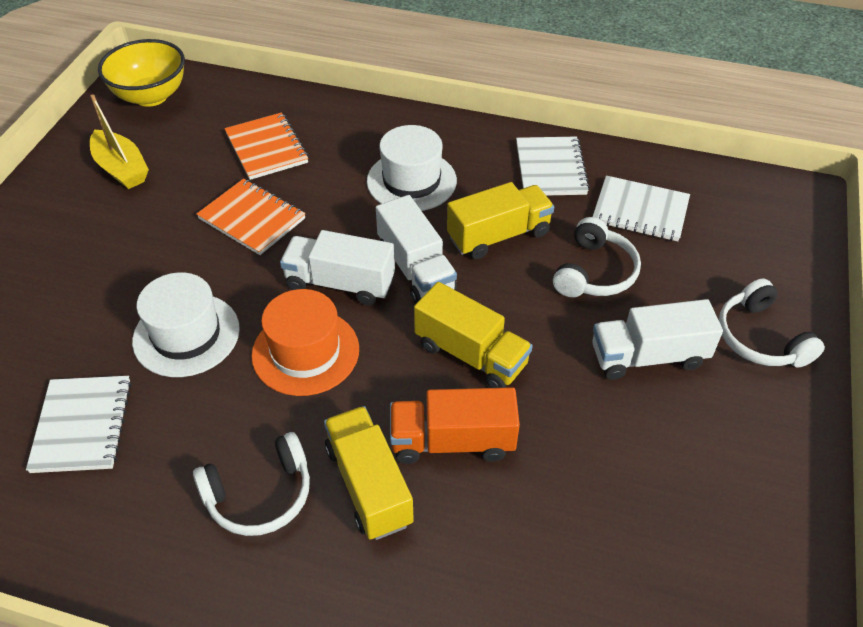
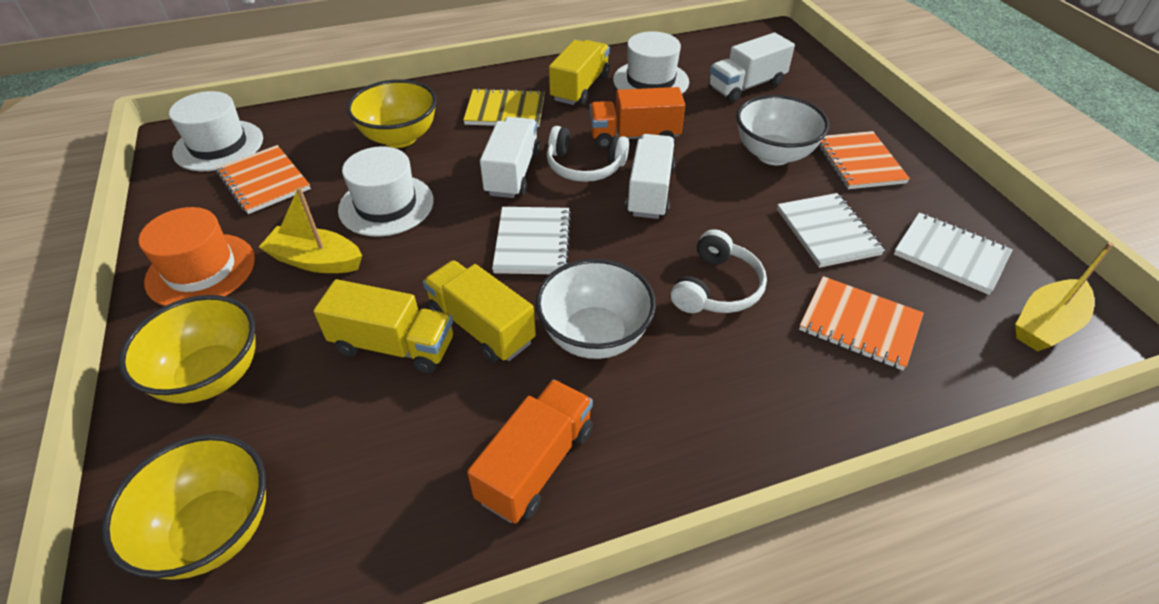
orange notebook: [197,179,306,255] [224,112,309,180] = 2 -> [216,145,311,214] [799,276,924,370] [818,131,910,189] = 3
orange truck: [390,387,520,464] = 1 -> [467,379,593,524] [589,87,685,148] = 2
white bowl: none = 0 -> [535,259,656,359] [736,95,829,165] = 2
white hat: [132,272,240,377] [367,125,457,211] = 2 -> [169,91,263,171] [338,146,434,237] [613,31,689,94] = 3
white headphones: [193,432,310,536] [553,217,641,297] [719,279,825,368] = 3 -> [547,126,629,182] [671,229,767,313] = 2
yellow boat: [90,94,149,189] = 1 -> [259,187,362,273] [1015,242,1114,351] = 2
yellow bowl: [98,39,185,107] = 1 -> [102,434,266,580] [119,295,256,403] [347,79,437,148] = 3
yellow notebook: none = 0 -> [463,88,545,127] = 1

